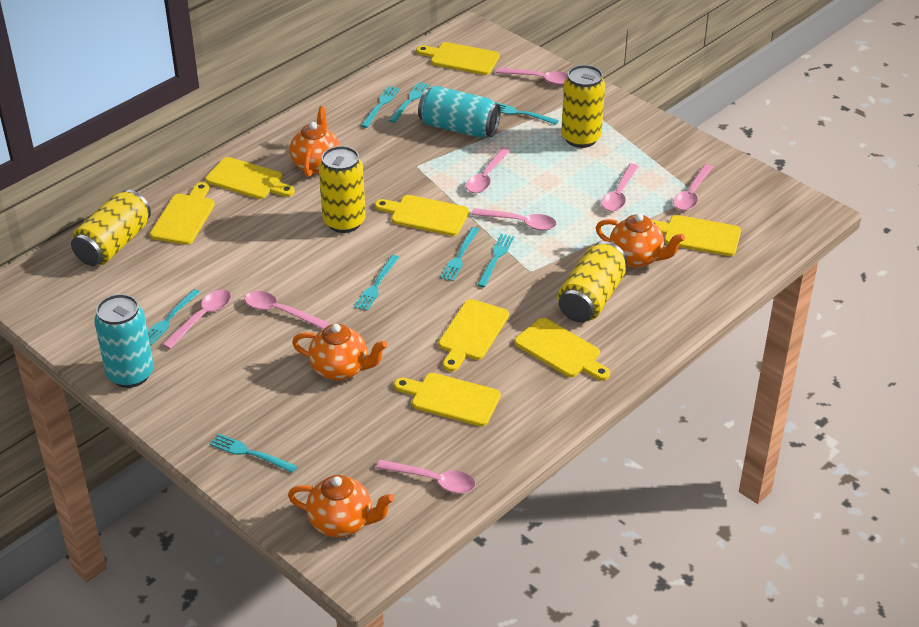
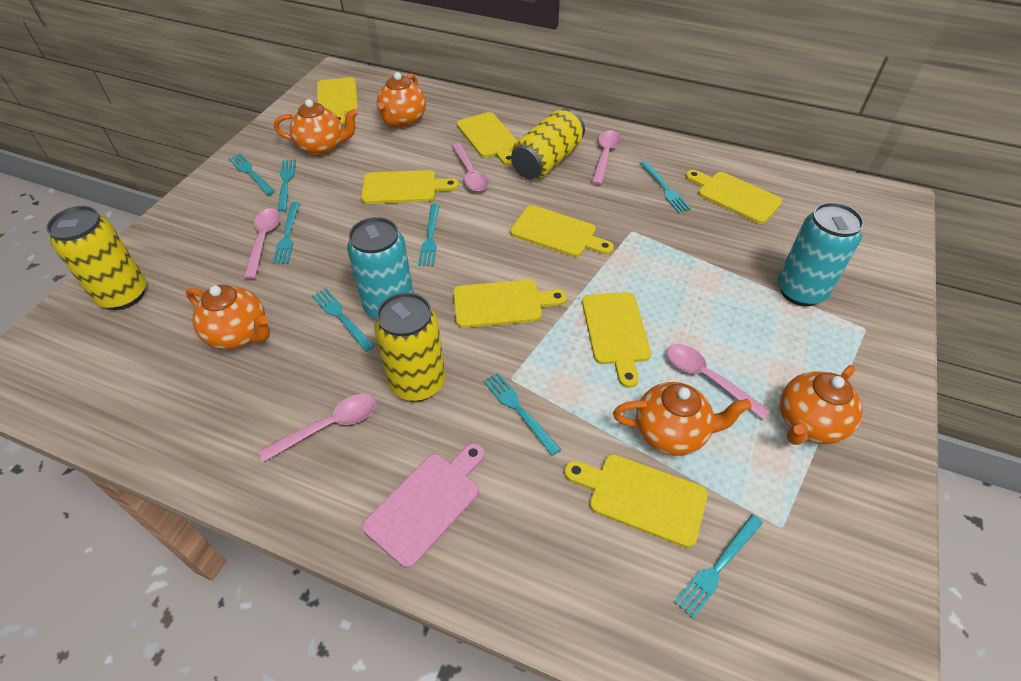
orange teapot: [288,475,394,537] [289,106,340,177] [292,324,387,381] [596,213,685,268] = 4 -> [186,285,270,350] [274,99,358,156] [377,72,426,127] [613,382,752,456] [780,365,863,445] = 5
pink cutting board: none = 0 -> [362,443,485,568] = 1
pink spoon: [162,290,231,349] [245,291,329,329] [376,459,476,493] [466,148,511,193] [471,208,556,231] [496,67,568,85] [601,164,639,212] [673,164,713,211] = 8 -> [243,208,281,279] [258,394,377,462] [452,143,489,192] [592,130,621,185] [667,344,770,420] = 5
yellow can: [71,190,151,266] [319,146,366,233] [558,241,627,322] [561,65,605,148] = 4 -> [46,206,146,310] [374,292,445,402] [511,108,585,179] = 3

